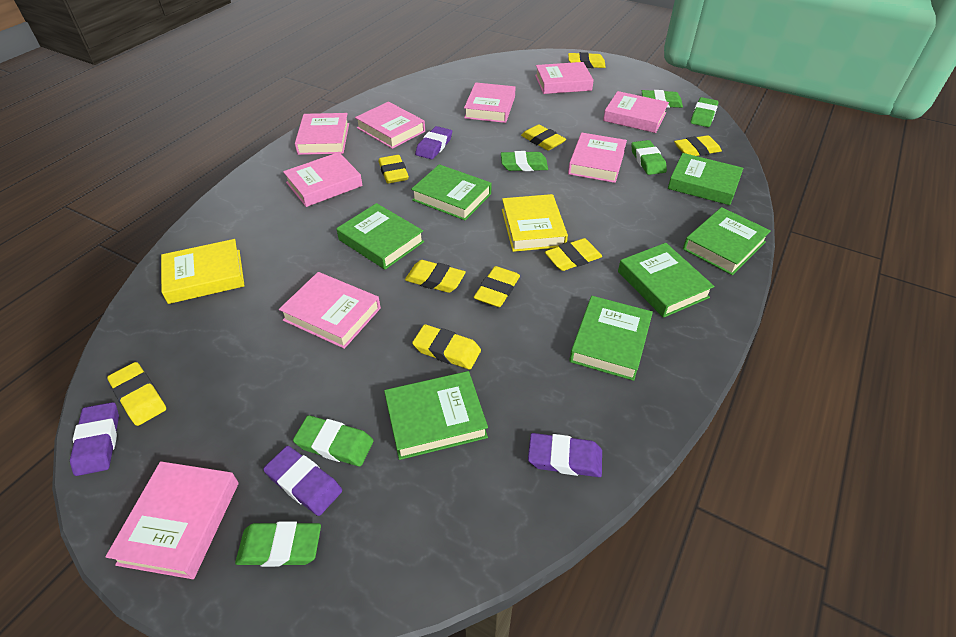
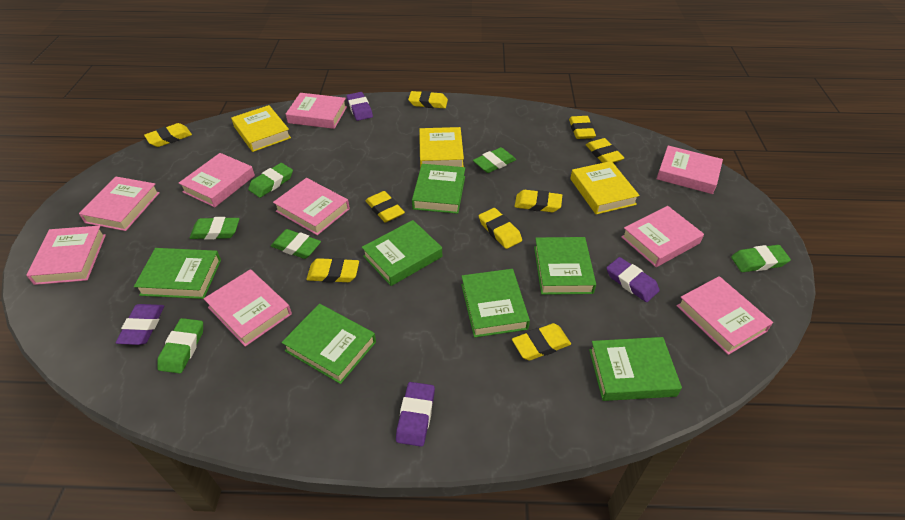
yellow book: [161,239,245,304] [502,194,568,252] = 2 -> [231,105,291,152] [419,127,464,168] [570,161,640,214] = 3

